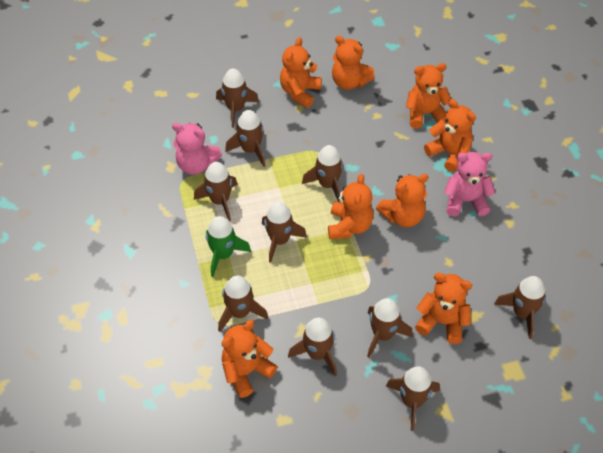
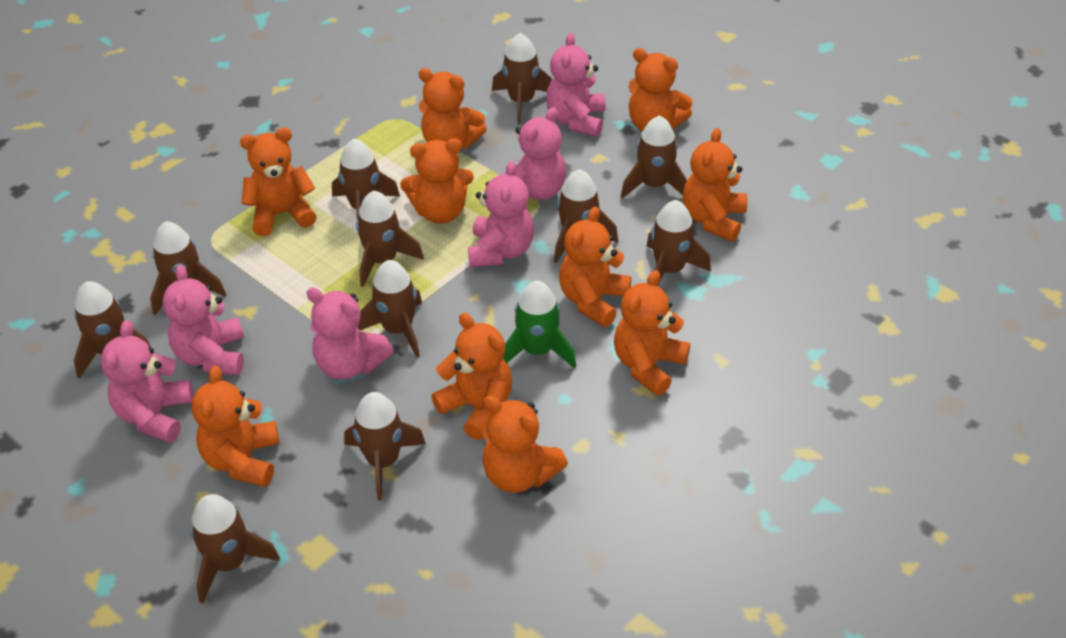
brown rocket: [194,162,238,221] [216,68,259,128] [218,275,268,332] [225,110,265,167] [262,202,307,263] [288,318,337,376] [302,145,343,203] [367,298,413,358] [386,366,440,431] [494,276,546,339] = 10 -> [74,281,154,378] [150,221,226,315] [190,494,280,603] [332,139,400,235] [344,392,426,500] [356,191,424,287] [357,260,422,357] [492,33,552,124] [554,169,618,263] [621,115,687,199] [647,200,711,286] = 11
orange teddy bear: [222,320,277,398] [280,37,322,108] [328,174,373,239] [332,35,375,90] [376,174,429,227] [406,63,451,129] [415,273,472,344] [424,99,476,172] = 8 -> [192,366,280,487] [240,128,317,236] [400,138,474,224] [419,68,487,149] [431,313,512,440] [482,396,568,493] [559,206,631,327] [614,270,690,396] [628,48,693,132] [683,128,747,242] = 10
pink teddy bear: [172,123,222,175] [444,152,495,216] = 2 -> [101,320,193,443] [163,265,244,375] [306,287,394,380] [468,161,534,267] [503,107,566,200] [546,33,606,137] = 6

